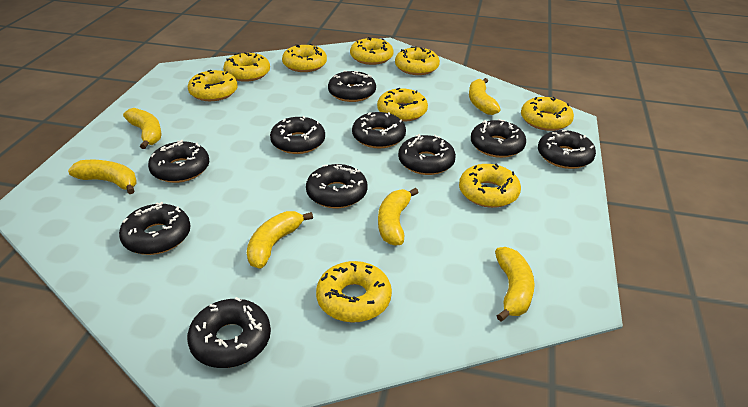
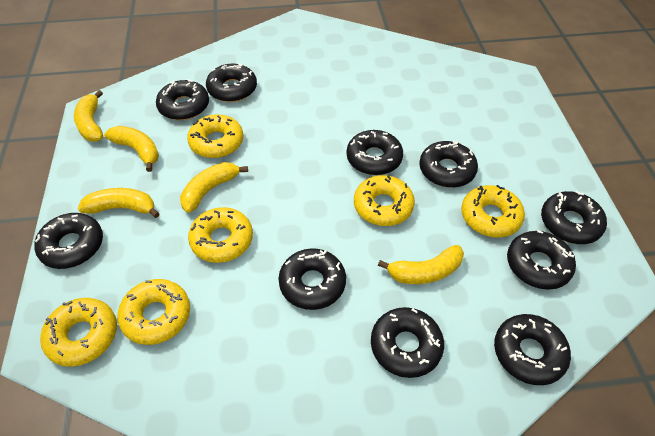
yellow banana: [68,160,137,194] [123,108,161,149] [247,211,313,269] [378,188,419,246] [469,78,501,115] [495,247,535,321] = 6 -> [74,90,103,142] [78,188,160,218] [104,126,159,172] [180,162,248,213] [378,245,464,284] = 5
yellow donut: [188,70,238,101] [223,52,270,82] [282,44,327,72] [316,261,392,323] [350,37,394,65] [377,88,428,122] [395,46,440,75] [459,163,521,208] [521,97,574,131] = 9 -> [40,298,117,367] [117,279,190,345] [187,114,243,158] [188,207,253,263] [354,175,415,226] [461,185,525,238] = 6

